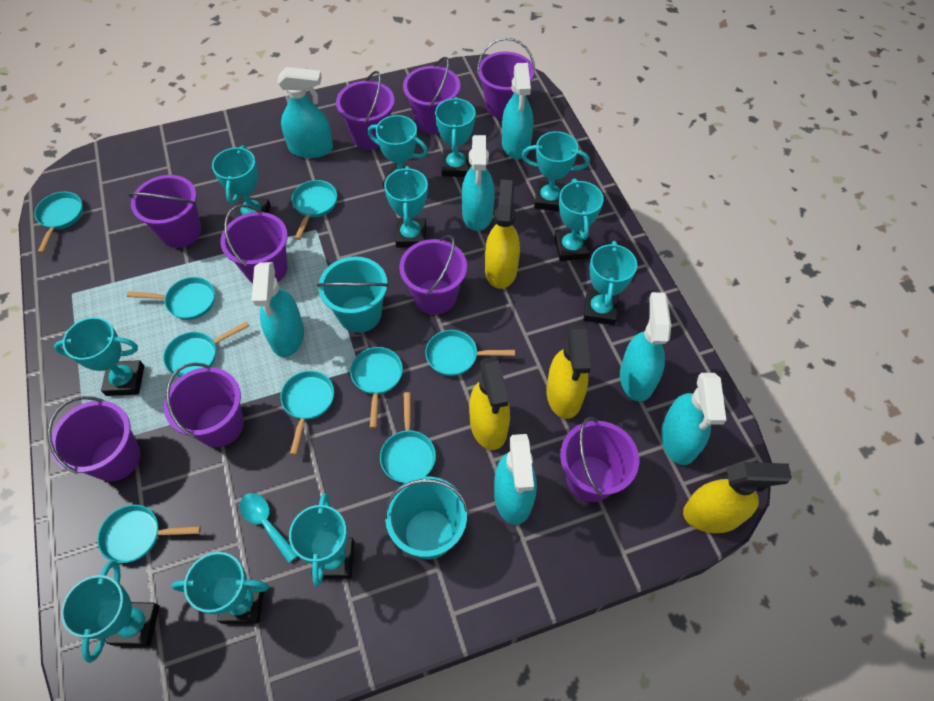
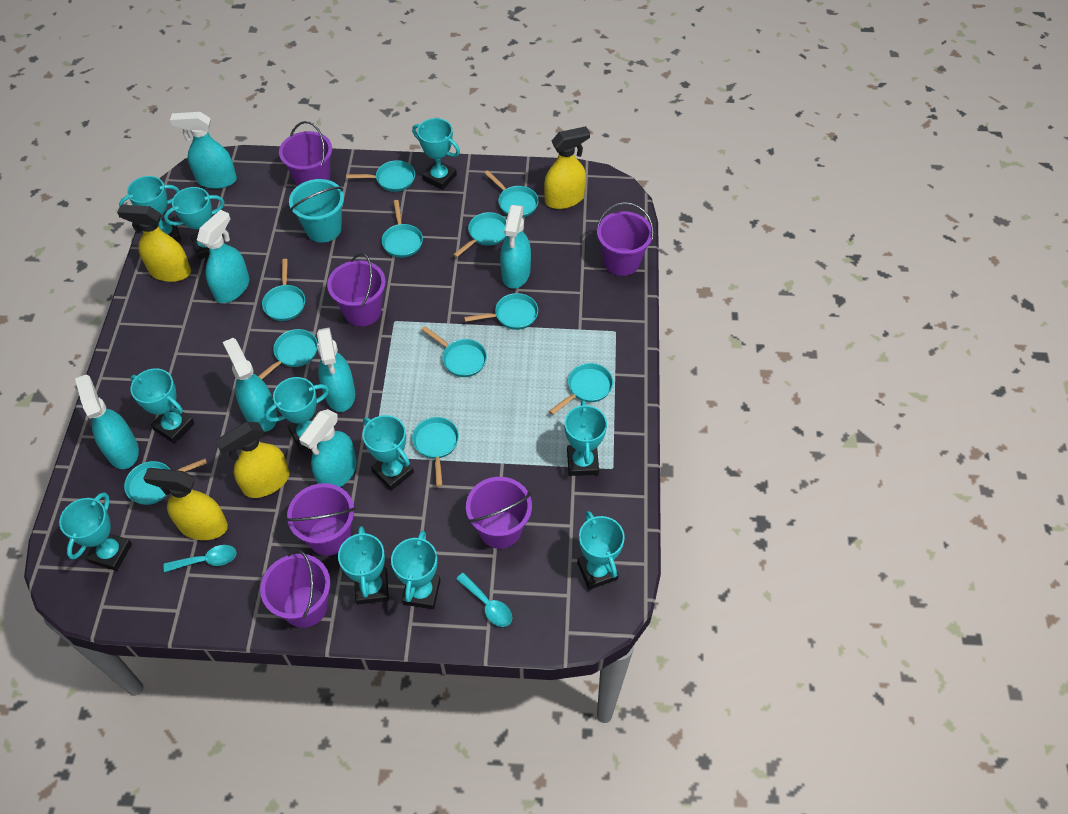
purple bucket: [47,396,141,481] [127,175,201,248] [164,363,244,447] [220,204,288,283] [336,71,395,150] [399,235,467,315] [403,57,460,134] [477,38,535,119] [560,417,639,502] = 9 -> [260,549,330,628] [279,121,332,186] [286,483,356,556] [327,253,386,326] [466,477,532,549] [597,202,654,276] = 6
turquoise bucket: [317,256,389,333] [384,476,469,559] = 2 -> [289,179,344,243] = 1
turquoise pan: [34,192,83,254] [97,505,201,563] [127,277,215,320] [163,321,249,377] [280,371,334,455] [292,180,337,240] [350,347,403,428] [380,392,436,483] [425,330,515,376] = 9 -> [124,459,207,505] [258,329,318,379] [262,259,305,321] [346,160,415,192] [382,200,423,258] [412,417,459,487] [422,326,487,377] [453,212,506,257] [464,293,538,330] [485,170,539,218] [549,363,613,415] = 11
turquoise spoon: [240,493,298,563] = 1 -> [163,545,237,572] [456,573,512,627] = 2

